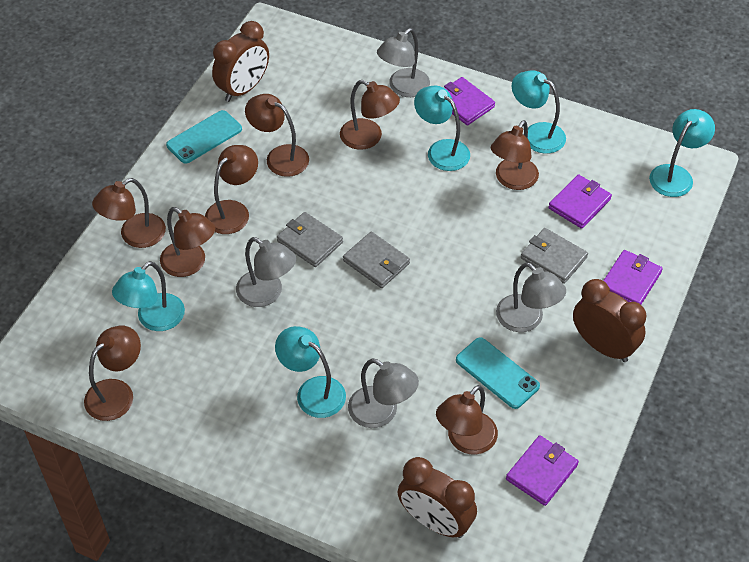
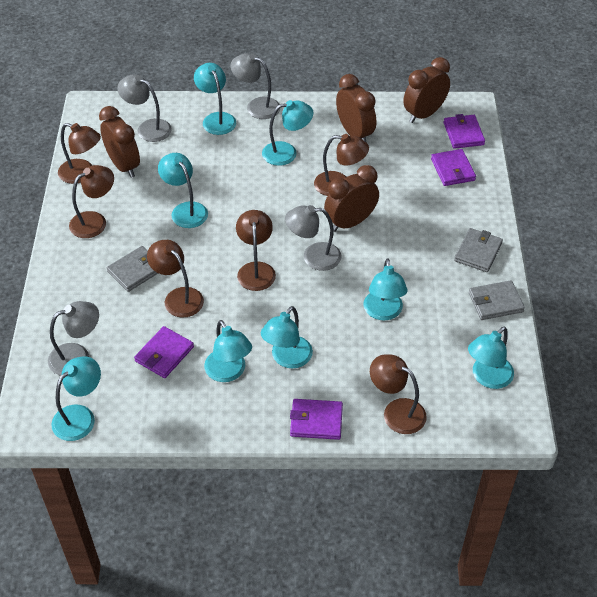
brown clock: [212,21,269,102] [398,457,477,538] [573,279,646,362] = 3 -> [99,106,140,178] [324,165,379,232] [336,74,376,143] [403,57,450,123] = 4
brown lamp: [84,325,141,421] [92,178,166,248] [160,207,215,277] [205,145,258,234] [245,94,309,177] [340,80,400,150] [436,385,498,455] [491,120,539,190] = 8 -> [58,123,101,184] [69,165,114,238] [147,240,204,318] [236,210,276,291] [314,134,369,196] [370,355,427,434] = 6
turquoise lamp: [112,261,185,331] [275,326,346,418] [414,86,470,171] [512,70,566,154] [649,109,715,197] = 5 -> [51,356,101,441] [158,153,208,228] [194,63,236,135] [204,320,252,382] [261,306,313,368] [262,100,313,166] [363,258,407,321] [468,326,514,389] = 8
turquoise phone: [166,110,242,164] [456,337,540,409] = 2 -> none = 0

